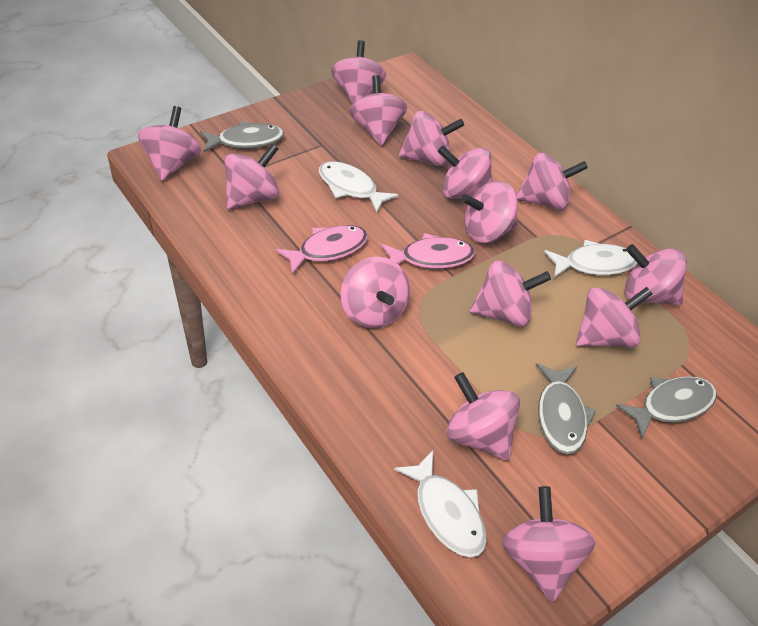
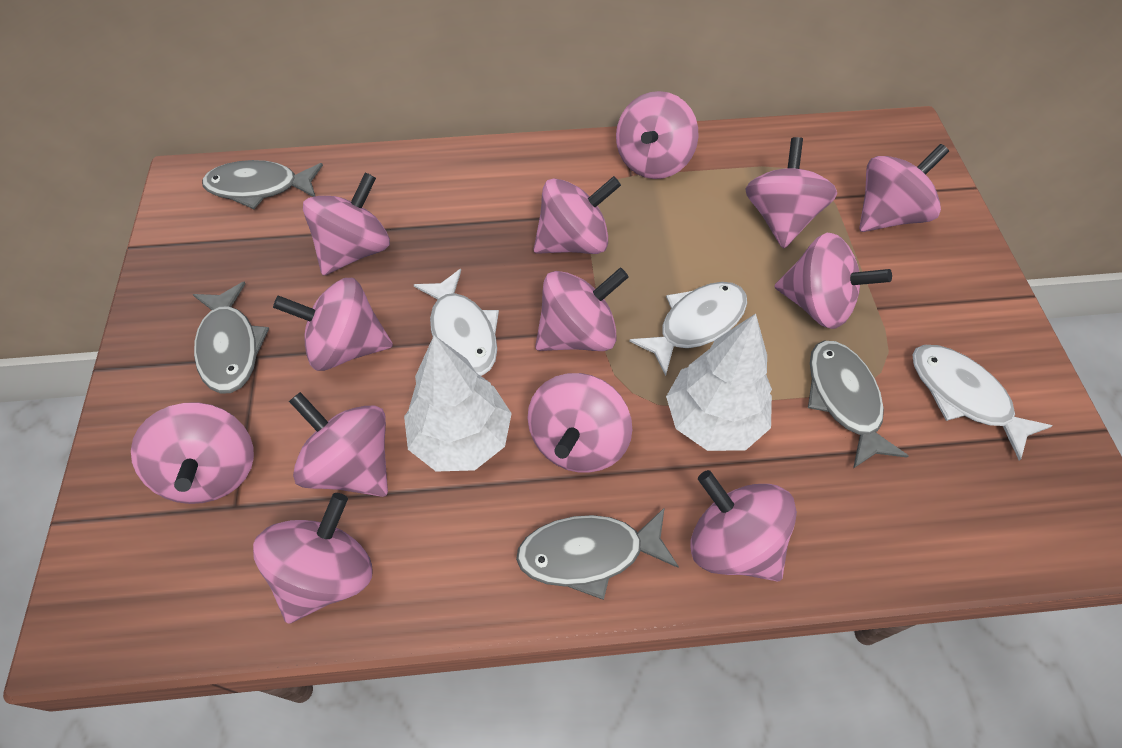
grey fish: [200,121,284,153] [536,363,596,455] [616,376,717,439] = 3 -> [193,282,269,394] [202,160,323,209] [516,507,679,600] [808,341,908,469] = 4
pink fish: [276,225,368,275] [381,233,475,269] = 2 -> none = 0
pink spinning top: [138,106,201,181] [225,144,279,209] [331,40,386,104] [341,257,410,329] [350,75,407,146] [399,111,464,166] [438,146,493,199] [446,372,520,461] [461,181,518,243] [470,261,551,327] [502,486,596,602] [516,153,588,210] [576,287,652,348] [625,244,687,306] = 14 -> [131,402,254,504] [253,493,373,624] [273,278,393,371] [289,392,388,497] [303,172,390,275] [527,373,632,473] [533,176,621,254] [535,268,629,351] [616,91,698,179] [690,470,797,582] [745,137,837,249] [774,233,892,329] [859,144,949,232] = 13
white tree: none = 0 -> [404,335,512,472] [666,313,772,451] = 2

